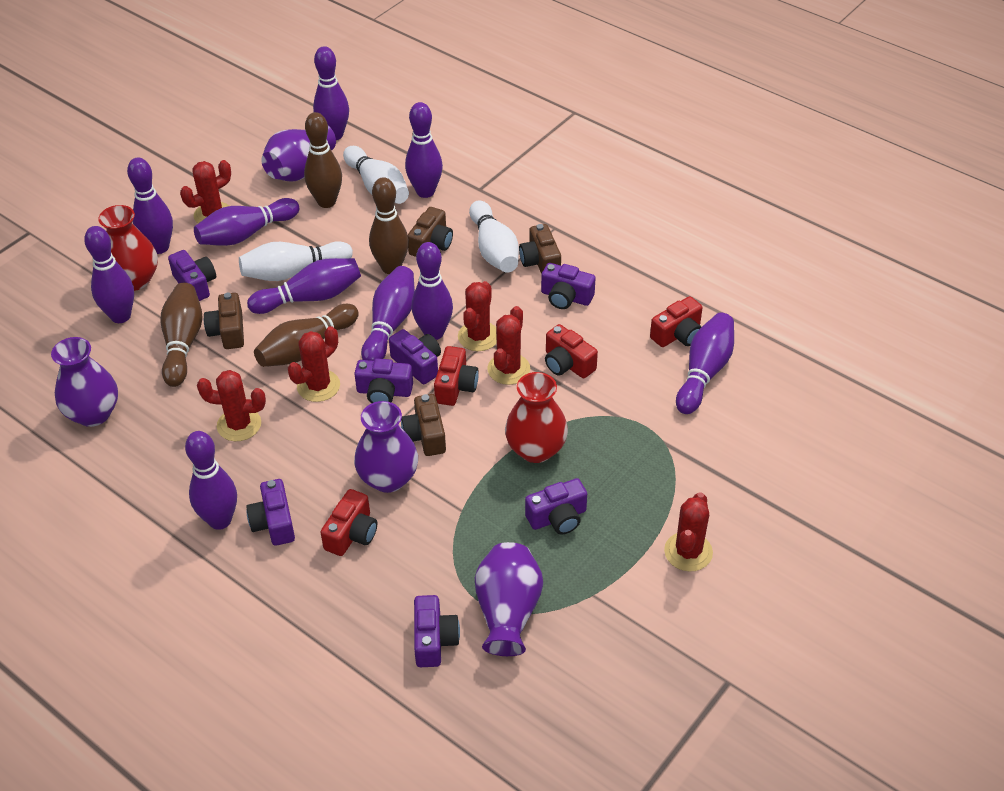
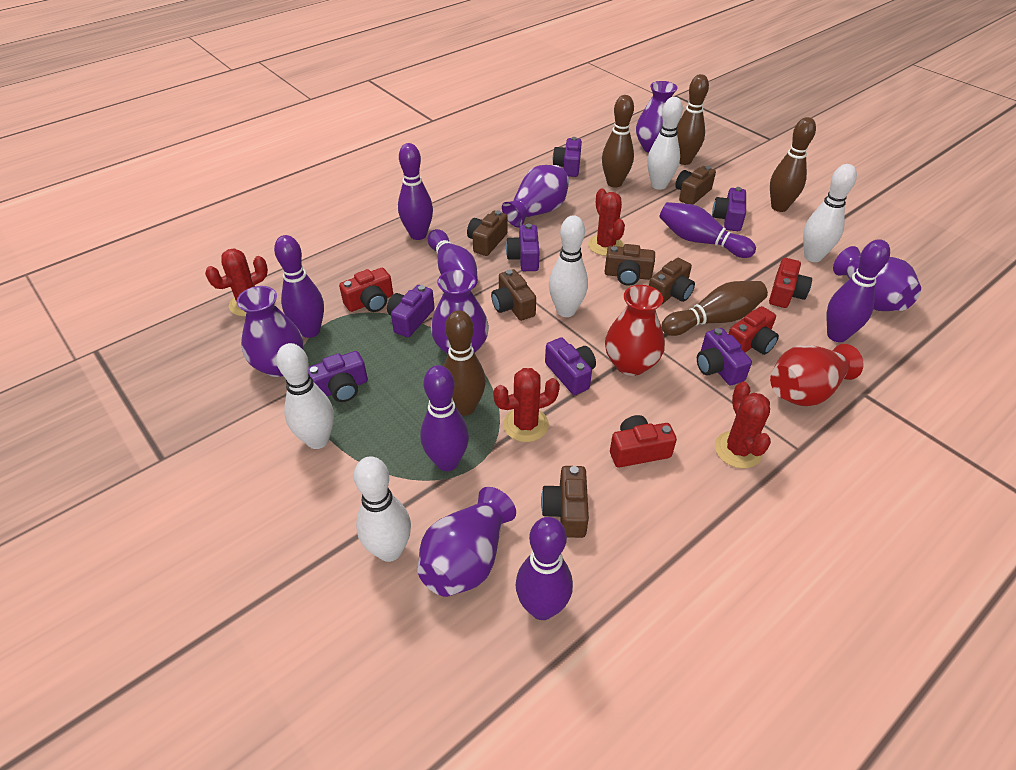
brown bowling pin: [160,283,203,387] [254,304,359,367] [304,112,342,208] [369,177,409,274] = 4 -> [444,310,486,416] [602,95,634,187] [661,281,768,336] [676,74,709,165] [770,117,816,212] = 5
brown camera: [204,293,244,349] [401,394,446,456] [408,207,453,257] [519,224,561,274] = 4 -> [467,210,508,256] [491,269,536,321] [541,466,589,538] [604,244,655,286] [649,258,695,305] [675,166,716,205] = 6
purple bowling pin: [84,226,134,323] [127,157,173,254] [185,431,237,530] [194,198,299,246] [247,258,361,314] [313,46,349,140] [361,266,415,361] [405,102,443,198] [412,242,453,340] [676,313,734,414] = 10 -> [274,235,324,338] [398,143,433,240] [420,365,469,471] [428,229,478,289] [516,517,573,620] [659,202,756,258] [827,239,890,342] = 7
purple vase: [51,337,118,427] [261,125,336,182] [354,401,418,493] [474,542,543,656] = 4 -> [236,286,303,377] [417,487,516,597] [431,269,489,354] [502,165,569,228] [636,81,678,153] [833,246,921,311] = 6
red cactus: [180,160,231,223] [197,370,266,441] [288,326,340,402] [458,281,497,351] [487,306,530,385] [664,492,713,572] = 6 -> [205,248,268,316] [493,368,560,442] [588,189,625,256] [715,382,771,468] = 4
white bowling pin: [239,241,353,281] [343,146,409,204] [469,200,519,273] = 3 -> [276,343,334,449] [354,456,411,562] [549,215,588,317] [647,97,683,190] [803,164,857,262] = 5

